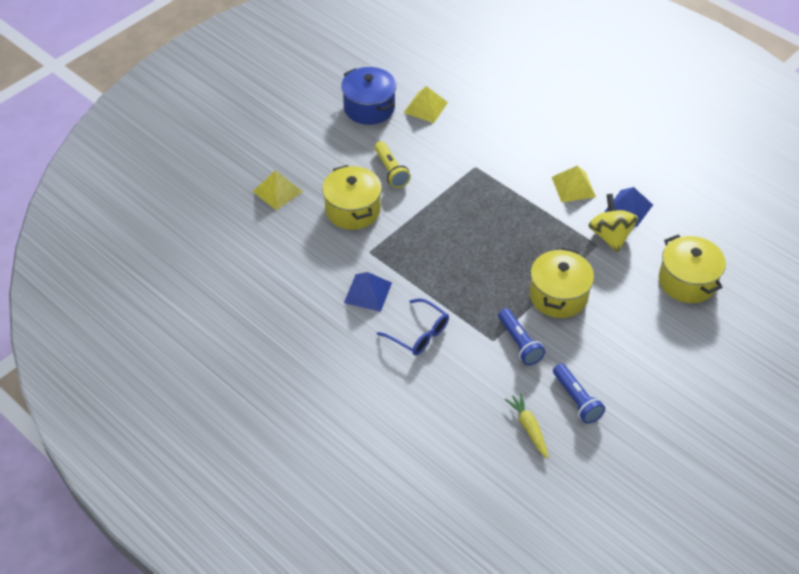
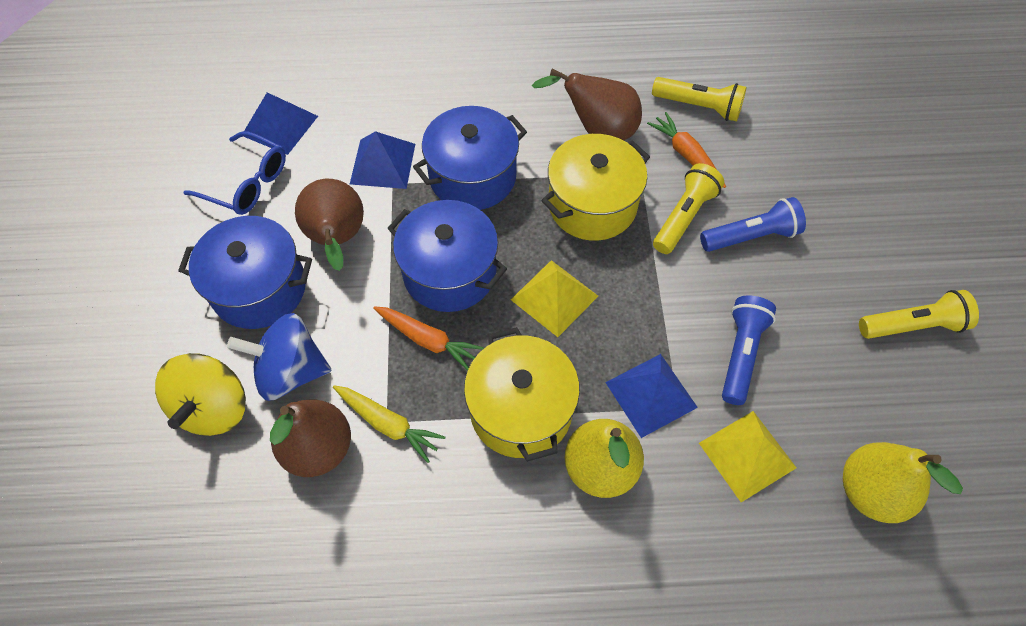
blue pot: [341,67,396,125] = 1 -> [178,216,312,329] [387,200,507,312] [413,106,527,210] = 3
blue pyramid: [344,272,392,312] [604,187,653,227] = 2 -> [243,92,318,155] [350,131,415,189] [605,354,698,438] = 3
blue spinning top: none = 0 -> [227,313,332,401] = 1
brown pear: none = 0 -> [270,400,351,477] [295,179,364,271] [532,69,642,141] = 3
orange carrot: none = 0 -> [373,306,484,370] [647,112,726,188] = 2
yellow flashlight: [374,141,411,188] = 1 -> [652,77,746,121] [653,163,724,254] [859,290,979,339] = 3
yellow pear: none = 0 -> [564,419,644,498] [843,442,963,523] = 2
yellow pot: [322,165,382,230] [529,248,594,318] [659,235,726,303] = 3 -> [464,327,580,462] [541,134,650,241] = 2
yellow pyramid: [253,170,303,210] [404,86,448,123] [552,166,596,202] = 3 -> [511,260,598,337] [699,411,796,502] = 2

